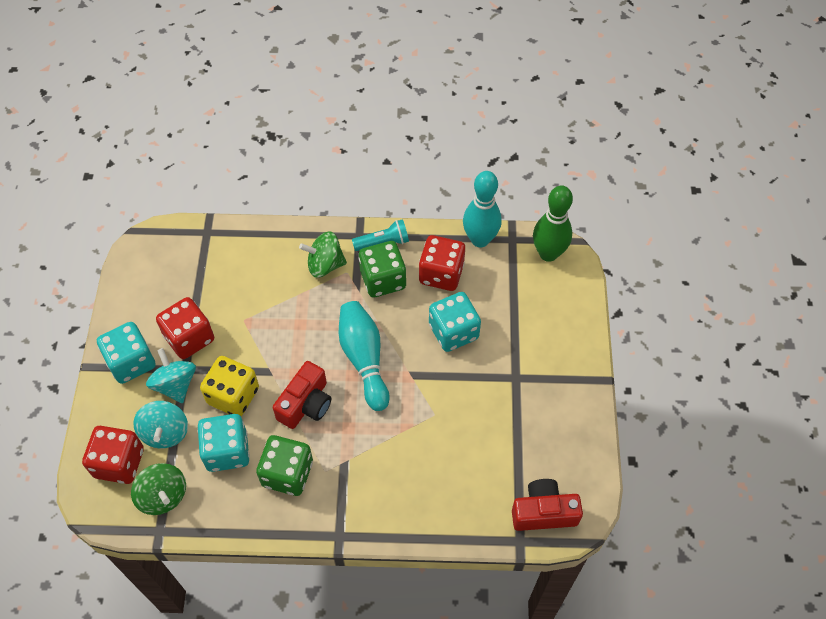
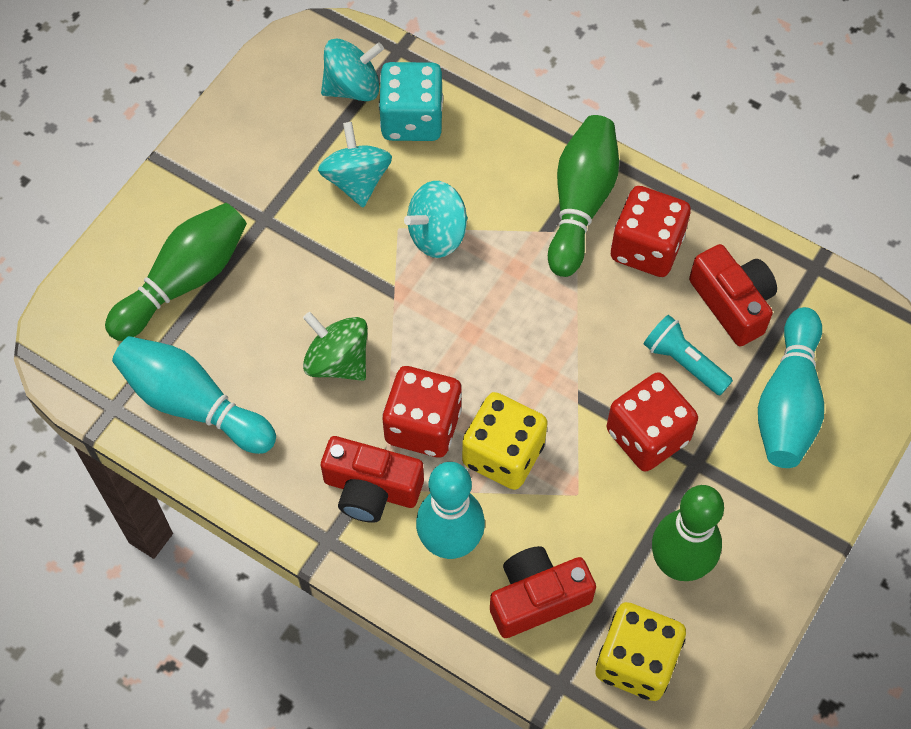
green bowling pin: [533,185,573,262] = 1 -> [105,203,247,341] [548,115,619,277] [652,485,724,581] = 3
green dice: [256,435,313,496] [359,241,406,297] = 2 -> none = 0
green spinning top: [131,463,186,515] [299,232,347,278] = 2 -> [303,312,368,381] = 1
red camera: [273,361,331,429] [512,479,583,531] = 2 -> [321,436,424,523] [490,546,596,638] [689,244,777,346] = 3
turquoise bowling pin: [339,301,389,411] [463,171,502,247] = 2 -> [112,336,276,454] [416,462,485,559] [758,307,824,468] = 3
turquoise dice: [97,322,156,384] [197,414,250,472] [429,292,481,352] = 3 -> [379,62,443,141] = 1
turquoise spinning top: [133,401,188,449] [146,348,196,403] = 2 -> [318,122,392,207] [321,39,384,101] [404,181,468,258] = 3
yellow dice: [200,356,259,416] = 1 -> [462,392,548,490] [595,602,686,701] = 2

